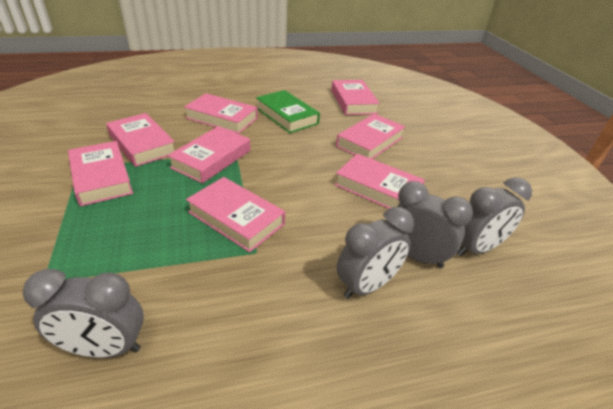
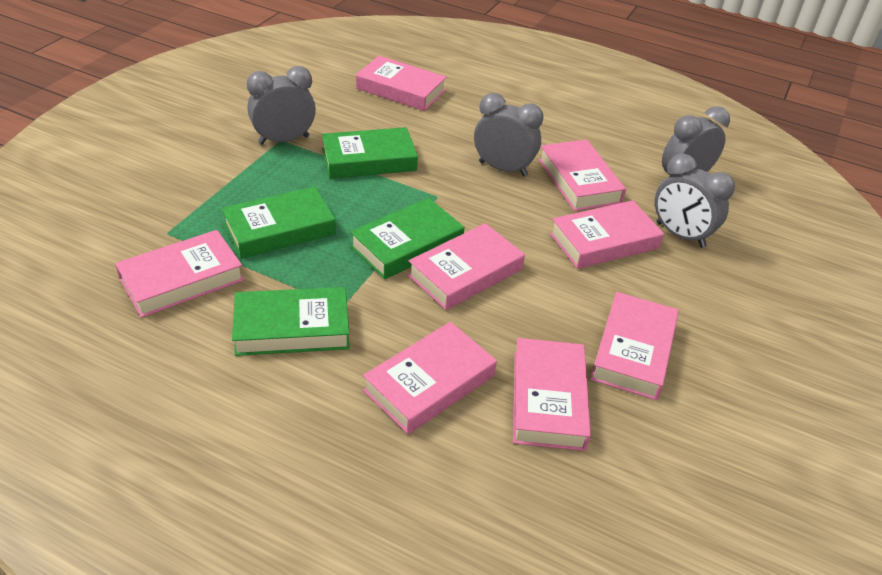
green book: [256,90,320,133] = 1 -> [222,186,336,259] [232,287,350,356] [322,127,418,179] [350,198,464,279] = 4

